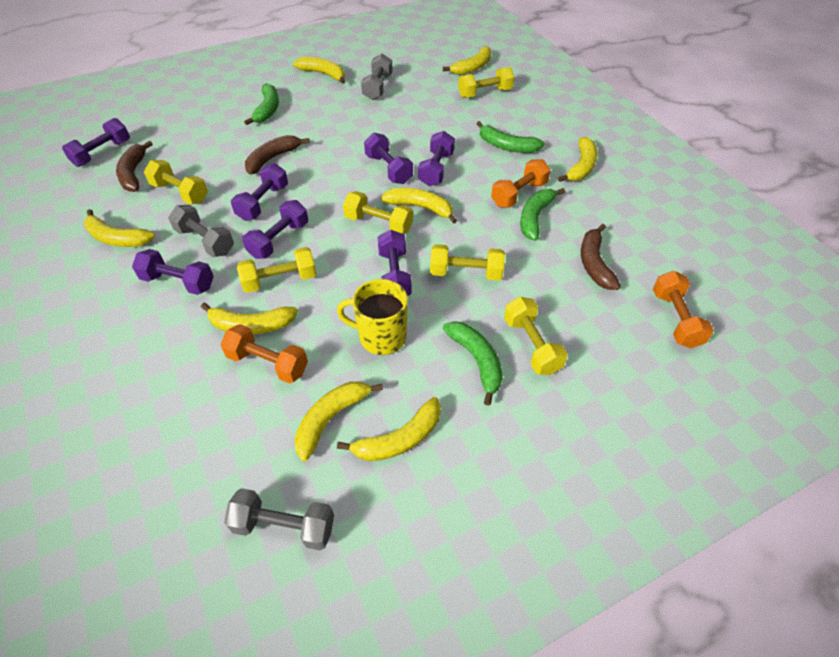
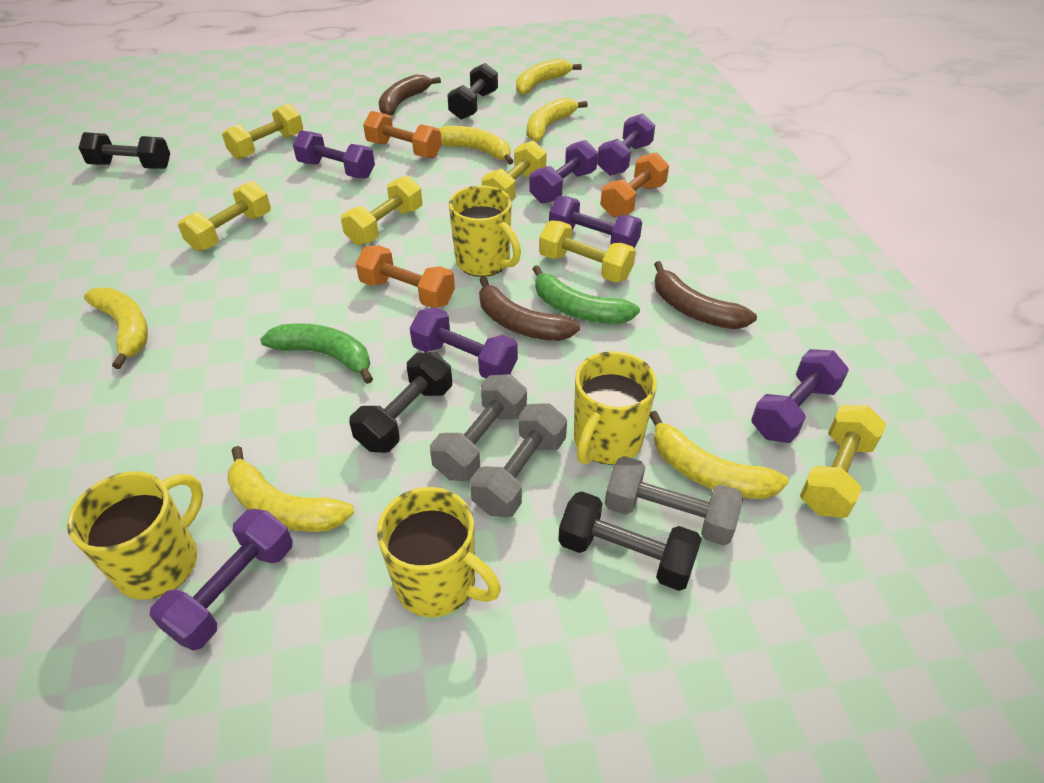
black dumbbell: none = 0 -> [79,132,170,169] [349,352,452,453] [447,63,498,120] [558,491,702,591] = 4
green banana: [244,83,279,125] [443,321,503,406] [477,121,545,153] [520,188,565,241] = 4 -> [260,323,373,384] [532,265,640,324] = 2
yellow banana: [84,209,155,247] [201,303,298,334] [293,57,345,84] [294,382,383,461] [337,397,441,461] [381,188,457,224] [443,46,492,75] [558,137,597,182] = 8 -> [84,288,148,369] [228,446,354,532] [439,126,514,165] [516,59,582,95] [527,98,588,142] [650,411,789,499] = 6
yellow mug: [337,279,408,355] = 1 -> [67,471,203,600] [377,487,501,617] [449,186,521,277] [574,351,657,465] = 4

